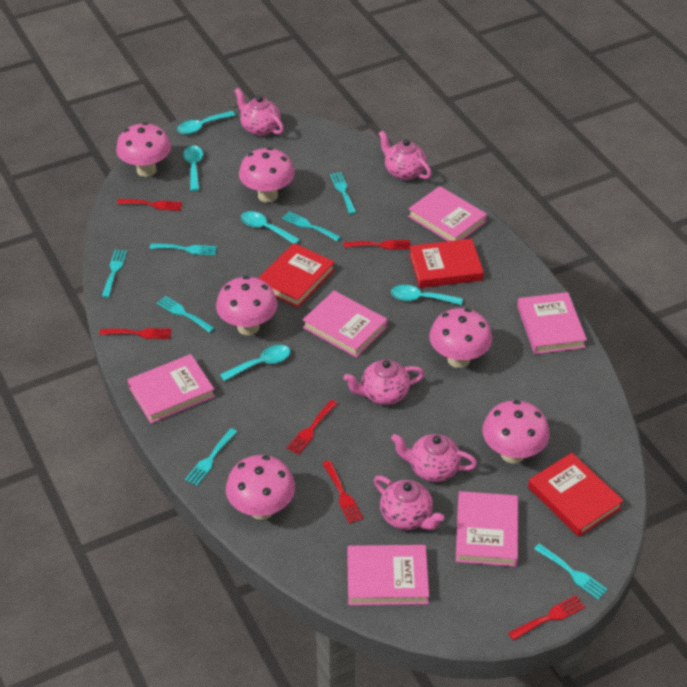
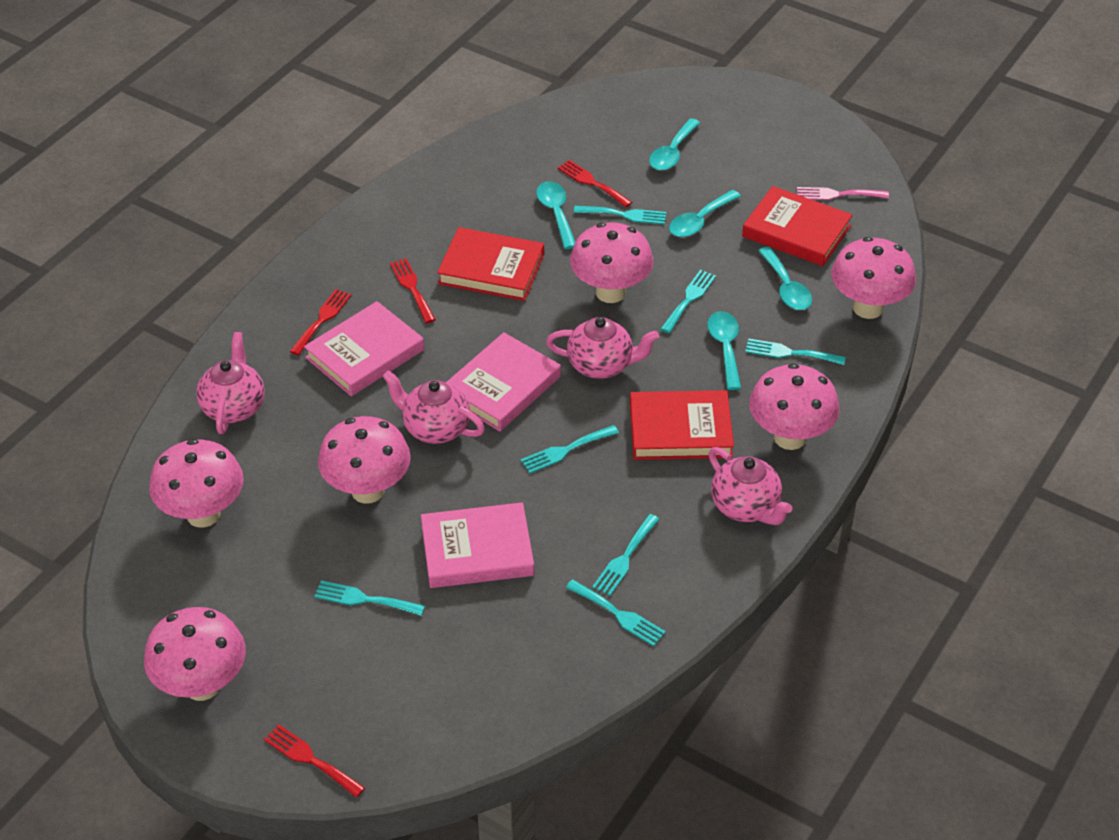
pink book: [127,354,215,423] [303,291,388,358] [347,545,429,605] [408,186,487,241] [456,491,518,567] [517,292,587,354] = 6 -> [304,301,424,396] [421,502,534,588] [446,332,561,431] = 3
pink fork: none = 0 -> [797,187,889,200] = 1
pink teapot: [235,88,284,136] [344,359,425,405] [374,476,444,530] [378,131,432,180] [391,434,477,482] = 5 -> [196,332,265,434] [382,370,485,444] [546,317,659,379] [709,447,792,525] = 4
red fork: [100,328,172,339] [117,199,182,211] [287,400,338,455] [322,460,363,524] [344,240,410,250] [508,595,585,640] = 6 -> [264,724,365,797] [290,289,352,355] [390,258,436,323] [558,160,632,207] = 4

